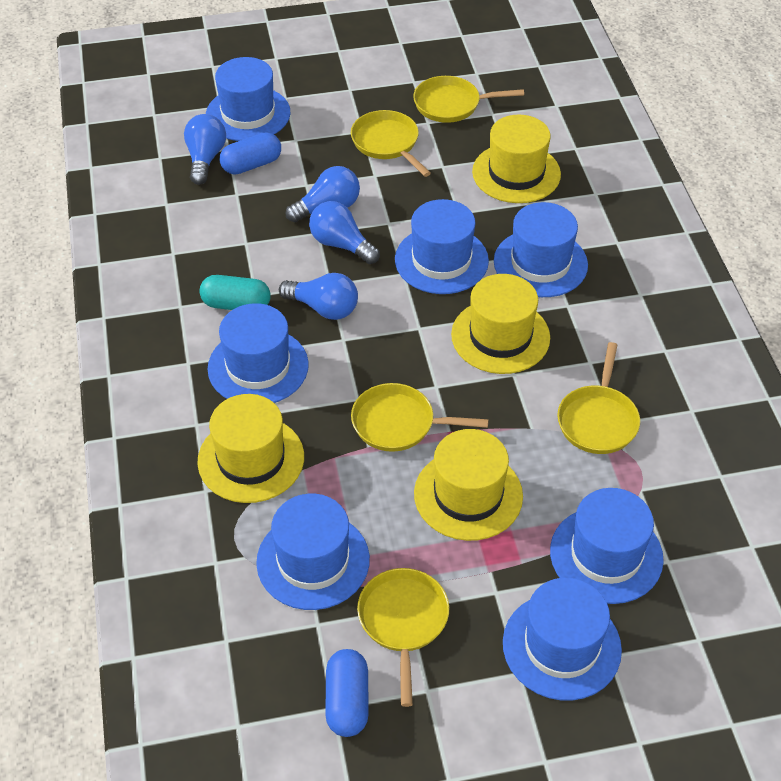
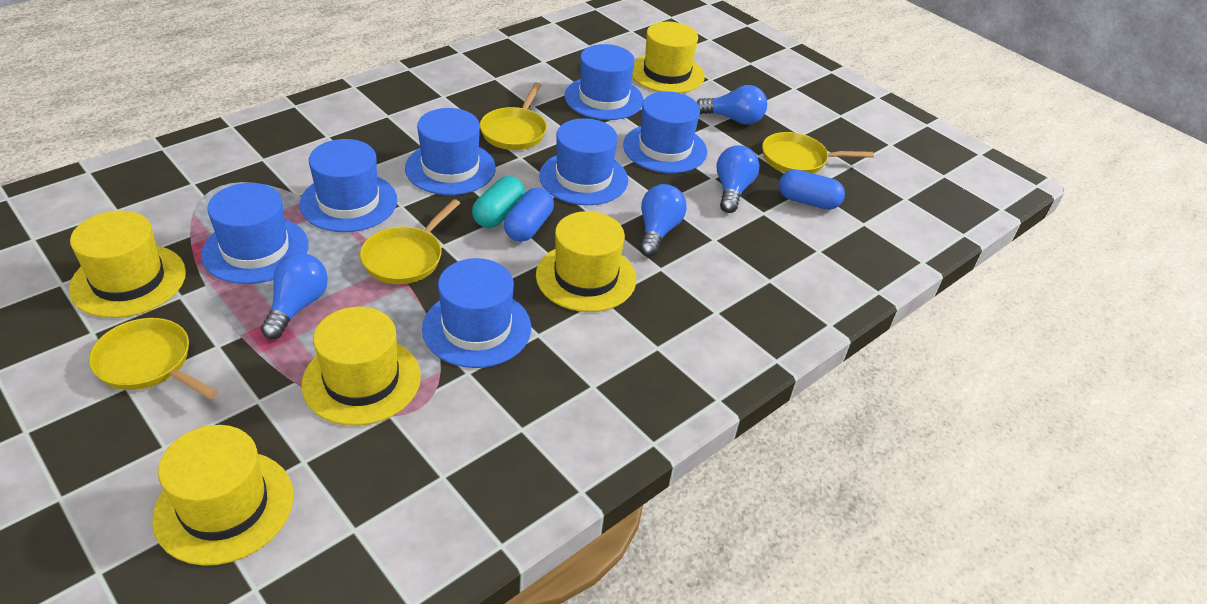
yellow hat: [197,394,304,503] [414,429,523,541] [451,274,550,374] [472,115,561,203] = 4 -> [69,211,186,318] [152,425,294,566] [302,307,421,426] [536,211,636,312] [632,22,705,93] = 5
yellow pan: [351,110,431,177] [351,383,489,452] [357,568,449,707] [413,76,524,123] [557,342,640,454] = 5 -> [89,318,218,399] [360,199,460,284] [480,82,547,150] [762,132,874,174] = 4

